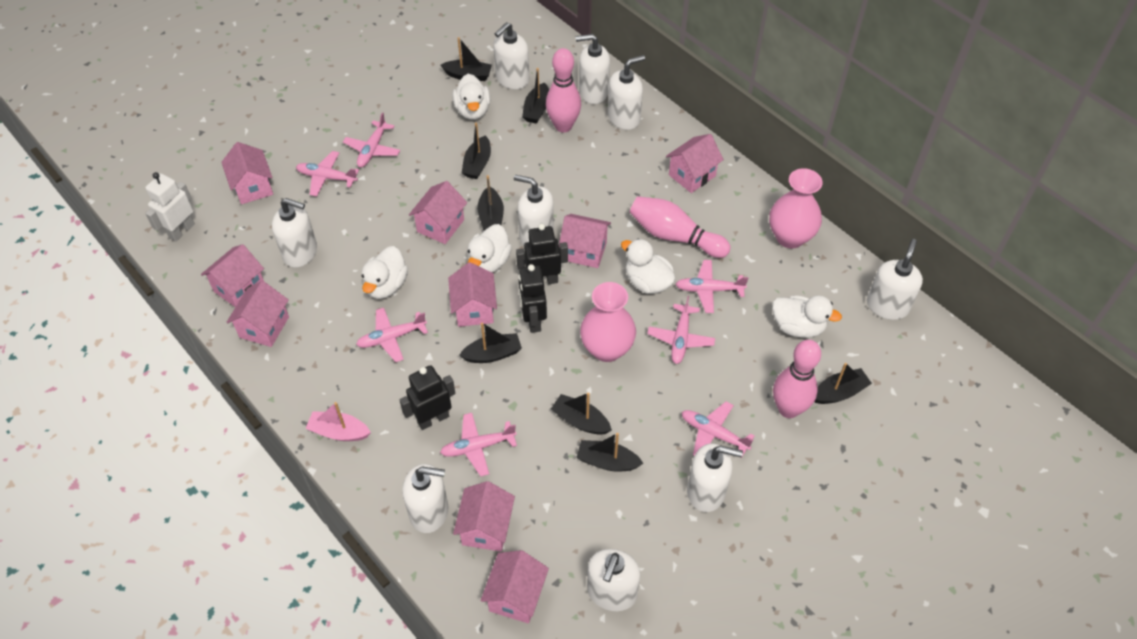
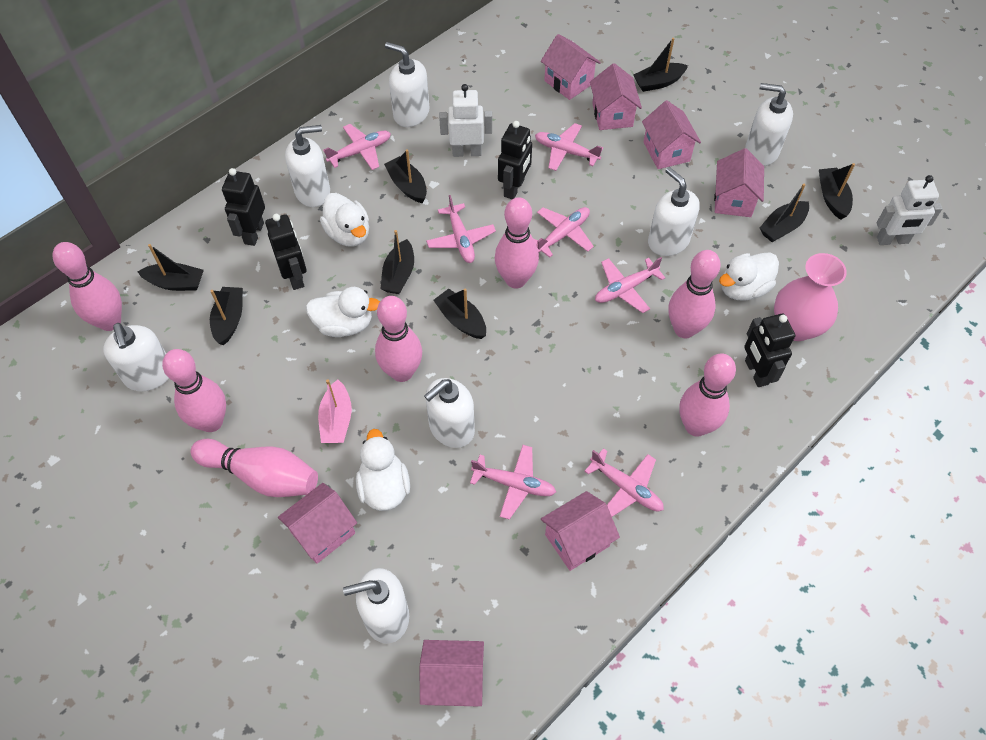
black robot: [400,365,455,430] [516,224,568,284] [519,264,547,333] = 3 -> [222,168,265,246] [265,214,307,290] [498,121,532,199] [744,314,795,387] = 4
pink bowling pin: [546,48,581,133] [630,196,731,258] [773,340,821,418] = 3 -> [52,242,122,331] [162,349,226,432] [191,439,318,497] [375,296,422,382] [495,197,539,289] [668,250,721,338] [679,353,736,437] = 7
pink house: [201,244,264,307] [221,142,273,204] [226,281,289,347] [409,181,467,244] [448,262,497,327] [453,481,515,551] [480,550,549,623] [559,214,611,268] [666,134,724,193] = 9 -> [278,483,357,564] [420,640,484,706] [541,34,601,100] [541,491,620,571] [590,63,642,130] [642,101,701,169] [714,148,764,217] = 7
pink vase: [580,282,636,362] [769,168,823,248] = 2 -> [774,253,847,341] = 1
white duck: [362,246,408,299] [452,74,490,120] [467,224,512,273] [621,239,675,294] [772,295,842,338] = 5 -> [306,287,380,337] [320,193,369,247] [356,429,410,511] [719,252,779,301] = 4
white robot: [145,172,195,242] = 1 -> [439,84,492,157] [877,175,943,245] = 2
white soap dispenser: [272,198,317,268] [402,464,448,533] [493,22,529,89] [514,175,554,245] [575,34,610,104] [587,549,640,611] [608,55,645,130] [687,443,743,512] [867,239,923,320] = 9 -> [103,323,169,391] [285,125,330,207] [343,568,409,644] [385,42,430,127] [424,378,475,448] [648,167,700,256] [745,83,793,166] = 7

